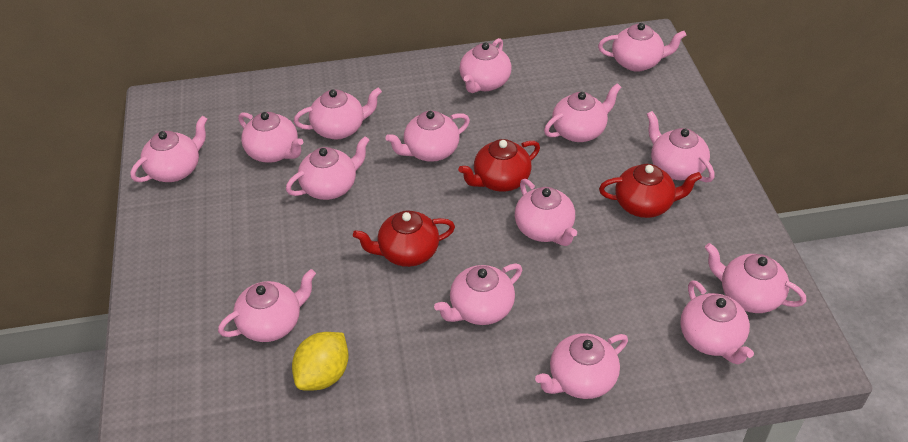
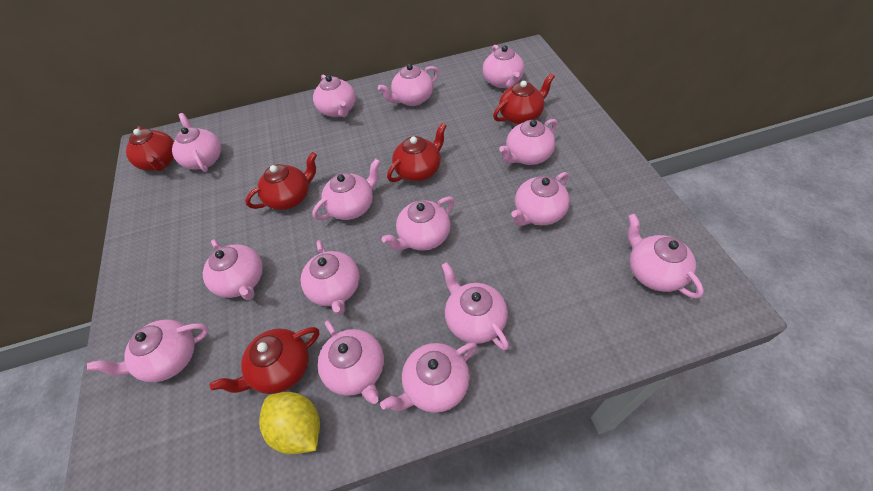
red teapot: [353,210,455,267] [458,139,540,192] [599,164,702,218] = 3 -> [126,126,174,171] [210,327,319,394] [245,152,317,210] [387,123,447,182] [493,73,555,125] = 5

